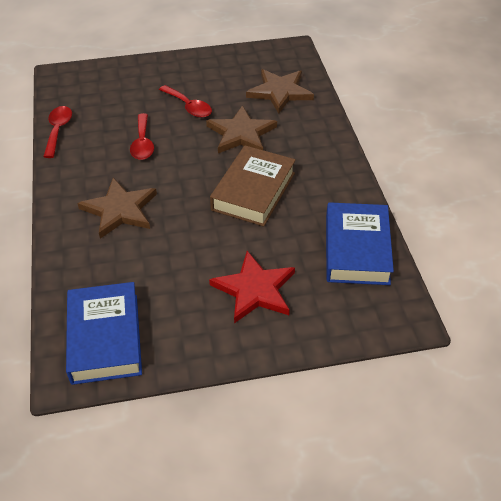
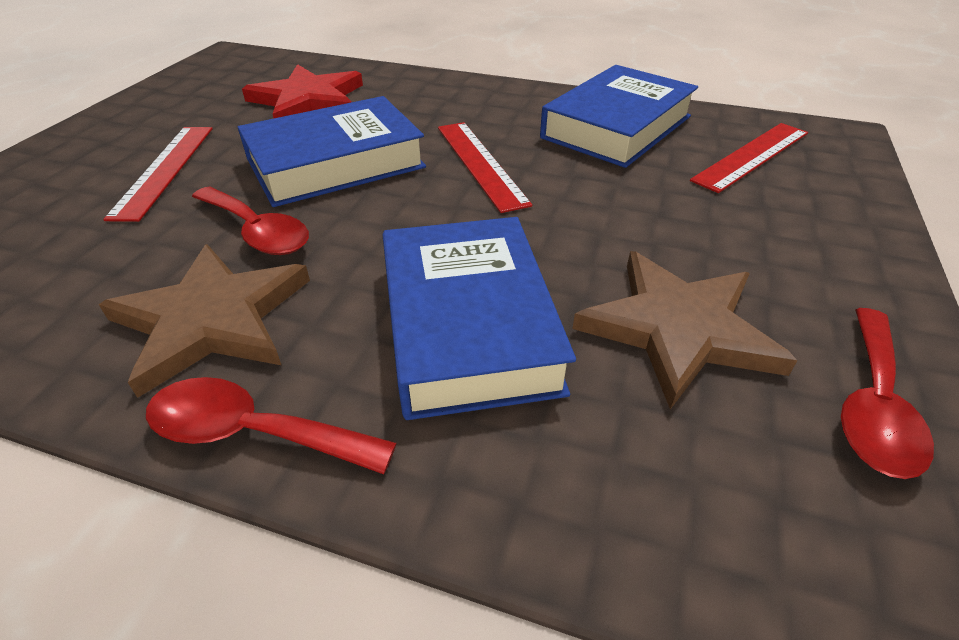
blue book: [66,282,142,385] [326,202,394,285] = 2 -> [238,96,426,207] [383,217,576,420] [540,65,698,168] = 3
brown book: [210,145,296,226] = 1 -> none = 0
brown star: [78,178,157,238] [206,105,277,153] [246,69,314,114] = 3 -> [99,244,310,398] [572,251,798,409] = 2
red ruler: none = 0 -> [103,127,213,222] [438,122,532,213] [690,123,808,193] = 3

